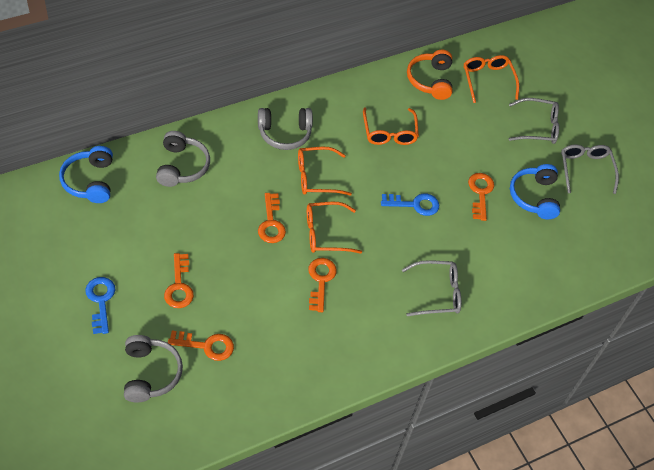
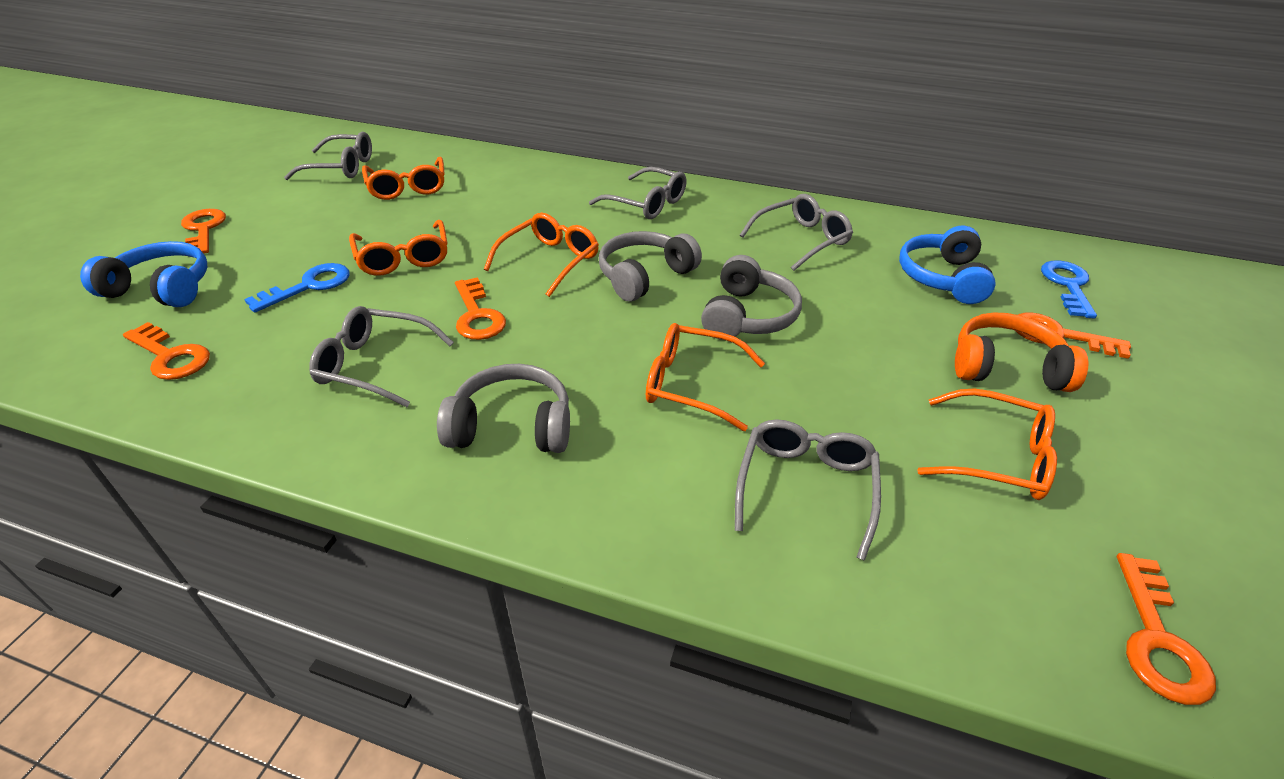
grey glasses: [402,260,461,316] [509,98,559,144] [561,144,619,194] = 3 -> [284,132,372,180] [309,306,454,407] [589,167,687,219] [735,419,881,561] [740,194,853,271] = 5
orange glasses: [298,147,352,196] [307,202,362,254] [363,107,419,145] [464,55,519,103] = 4 -> [349,220,448,276] [362,157,445,200] [484,213,599,297] [646,323,765,431] [917,389,1057,500] = 5

